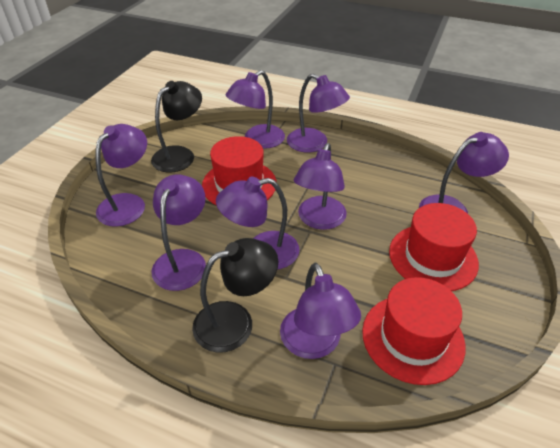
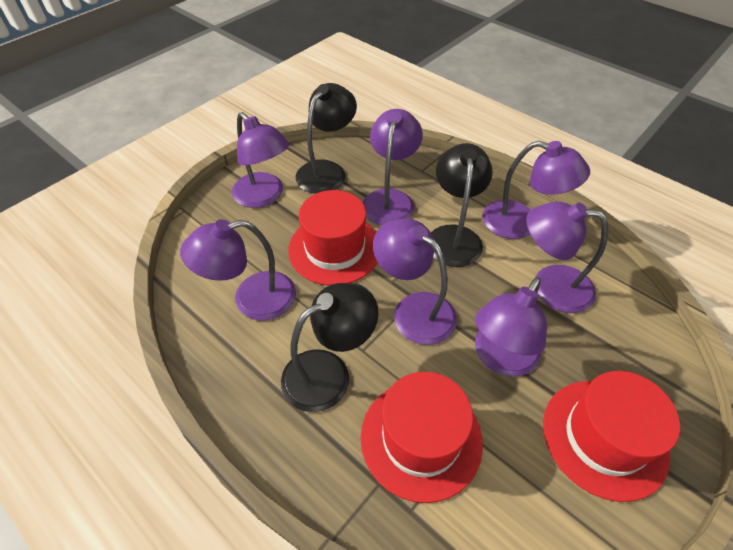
black lamp: [151,81,202,172] [192,238,278,353] = 2 -> [281,283,378,412] [296,83,357,194] [431,143,493,267] = 3
purple lamp: [95,124,147,227] [152,174,206,291] [216,177,300,269] [226,70,285,149] [280,263,361,359] [287,74,350,153] [294,143,347,230] [419,132,509,214] = 8 -> [180,219,296,321] [232,112,289,208] [362,109,423,225] [373,219,457,345] [475,277,547,377] [482,141,590,239] [526,202,608,313] = 7

